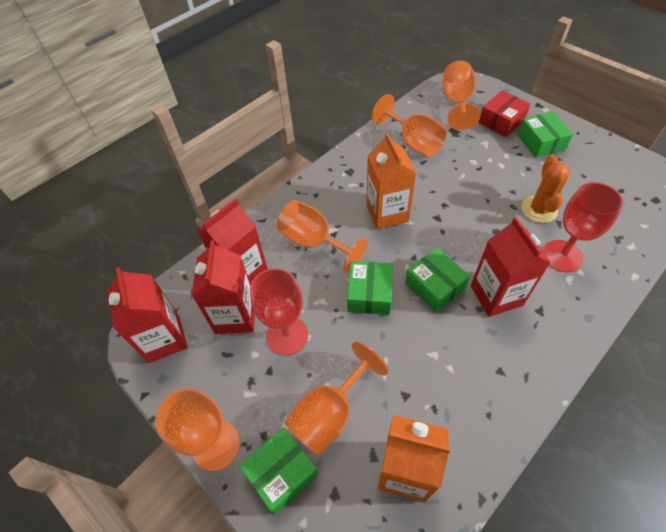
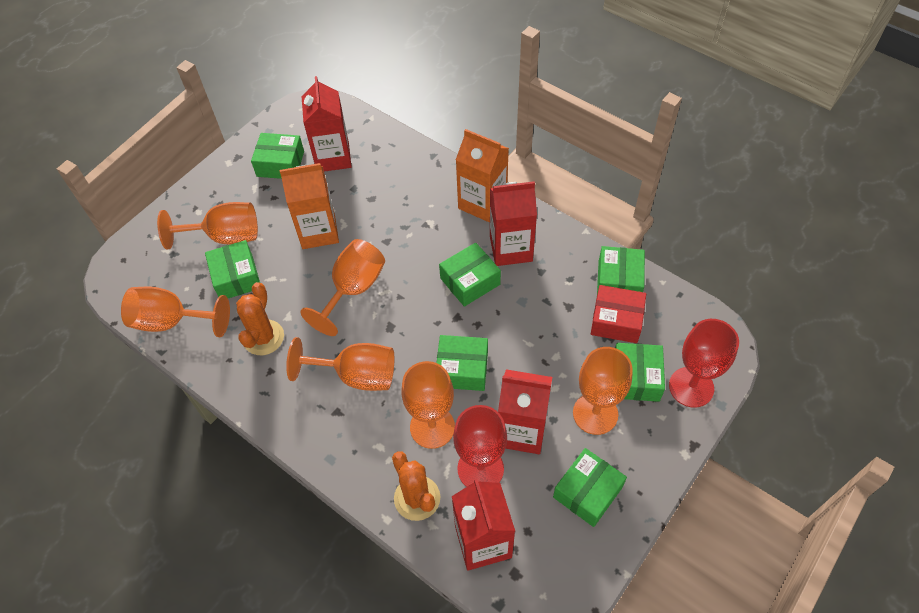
green box: [239,428,319,515] [347,261,393,315] [405,248,470,312] [517,112,573,158] = 4 -> [205,240,260,298] [251,133,304,179] [437,335,488,391] [439,243,501,307] [553,448,627,527] [597,246,645,294] [615,343,665,402] = 7
orange cactus: [521,155,570,223] = 1 -> [236,282,284,355] [392,451,440,521] = 2
orange goblet: [155,388,240,471] [277,200,368,273] [284,341,389,455] [372,94,447,157] [442,60,481,130] = 5 -> [121,287,230,337] [157,202,258,249] [286,337,394,391] [300,239,385,336] [402,361,455,449] [573,347,633,435] = 6

